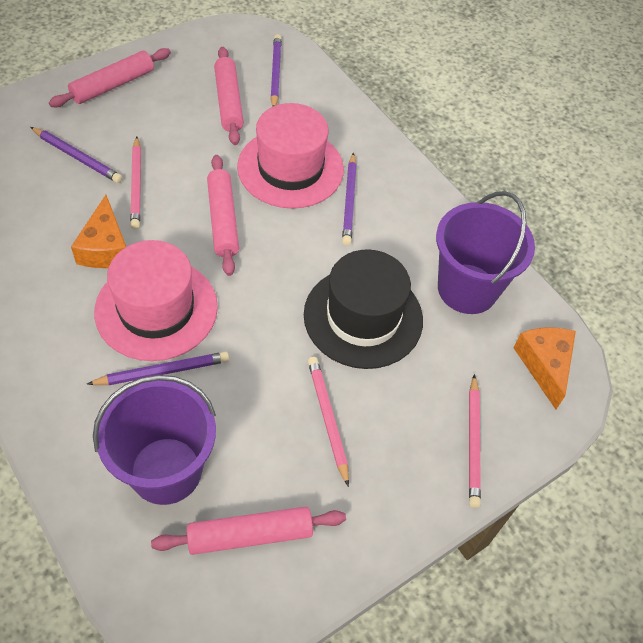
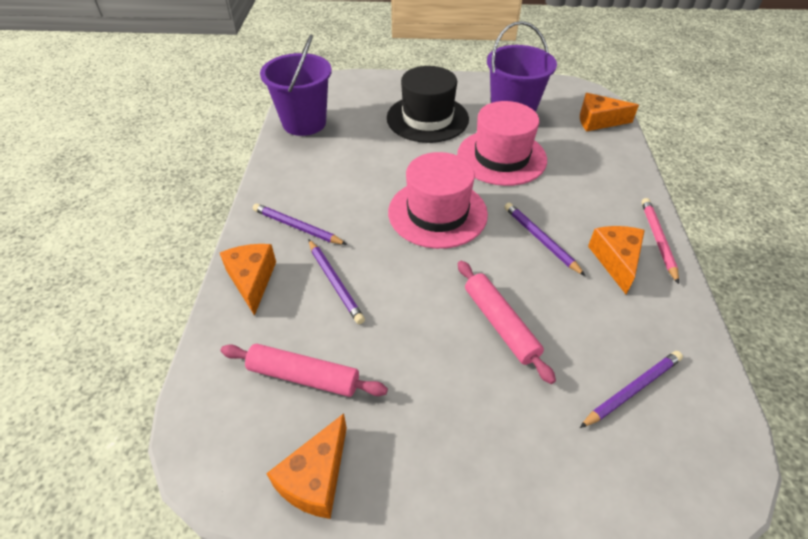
orange cheese: [71,195,126,268] [514,327,576,409] = 2 -> [220,244,276,316] [266,413,347,519] [580,93,639,131] [588,226,645,294] = 4
pink pencil: [130,137,141,229] [308,357,349,487] [469,374,481,508] = 3 -> [641,198,679,284] = 1
pink rolling pin: [49,48,171,107] [151,507,346,555] [207,155,239,276] [214,47,244,145] = 4 -> [221,344,388,397] [458,261,556,384] = 2

